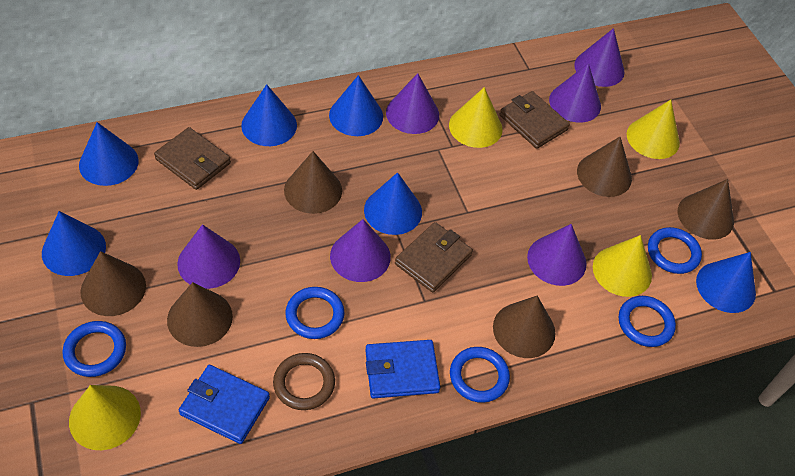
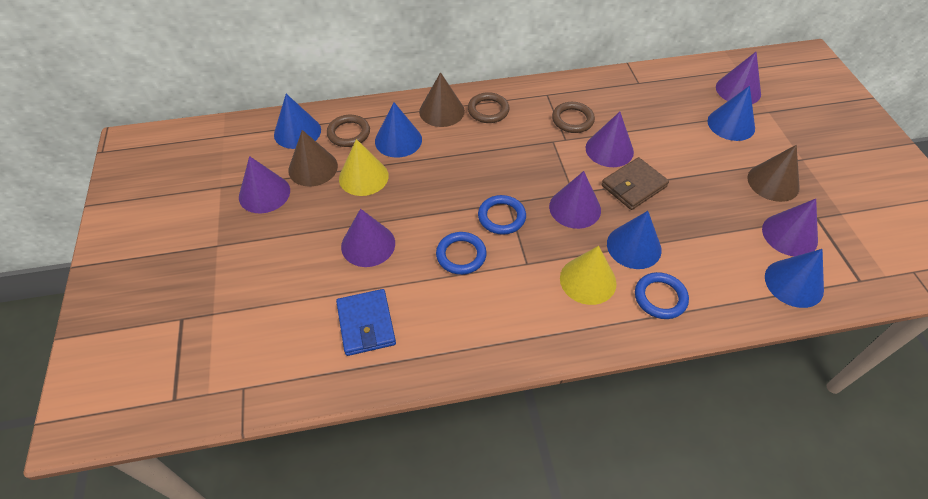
blue cone: [42,211,106,276] [79,122,139,186] [241,84,297,146] [329,75,383,136] [364,172,422,235] [696,252,756,313] = 6 -> [274,94,321,149] [375,102,422,158] [607,211,662,269] [708,86,755,141] [765,249,824,308] = 5
blue ring: [62,321,126,377] [285,287,344,339] [450,347,510,403] [619,296,676,347] [648,227,702,274] = 5 -> [436,232,487,275] [478,195,526,235] [635,272,689,319] = 3
blue wallet: [179,365,270,444] [365,340,440,398] = 2 -> [336,289,396,356] = 1
brown cone: [80,251,146,316] [167,282,233,347] [284,151,342,214] [493,296,556,358] [577,137,632,197] [678,179,734,240] = 6 -> [288,130,338,186] [419,72,465,127] [747,145,800,202] = 3
brown ring: [273,353,335,410] = 1 -> [327,115,370,147] [468,92,509,123] [552,102,595,133] = 3
brown wallet: [154,127,231,190] [395,222,473,293] [500,91,570,149] = 3 -> [602,157,669,210] = 1
yellow cone: [69,385,141,450] [449,87,503,148] [593,235,652,297] [627,100,680,159] = 4 -> [339,139,389,196] [560,246,617,305] = 2

